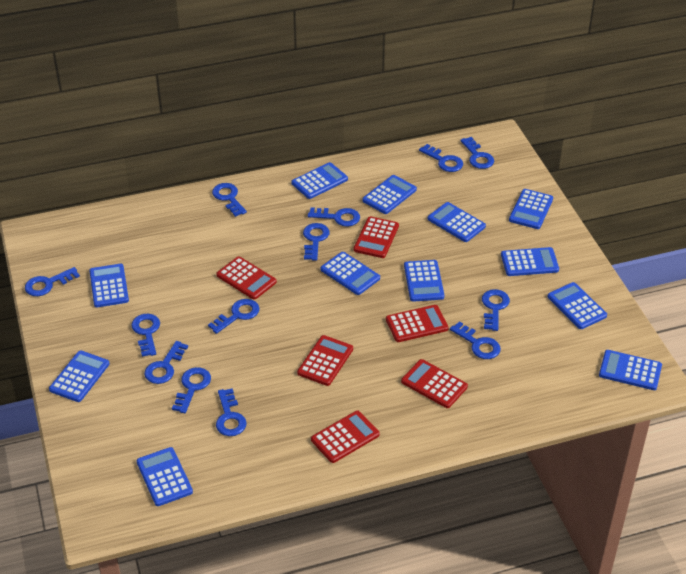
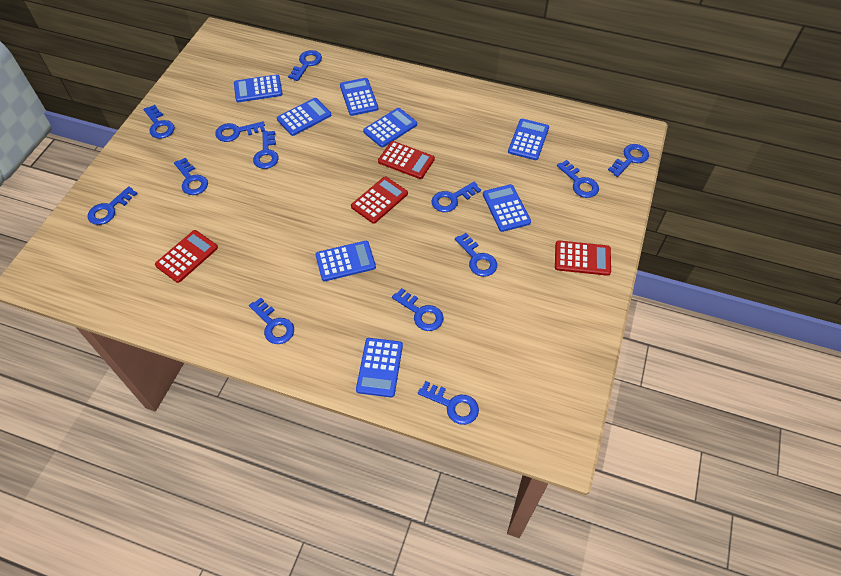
blue calculator: [49,350,110,402] [89,264,129,307] [137,447,193,506] [292,162,348,199] [321,252,380,295] [362,175,417,214] [404,260,444,302] [428,202,486,242] [501,247,559,276] [509,189,553,229] [548,282,607,329] [599,350,662,390] = 12 -> [234,74,283,102] [277,98,331,136] [315,241,376,281] [340,78,378,116] [356,338,403,397] [363,108,417,148] [483,184,531,232] [508,119,549,160] = 8
red calculator: [216,257,277,300] [297,335,353,386] [311,411,380,463] [354,216,399,258] [386,305,449,342] [401,359,468,408] = 6 -> [155,230,218,283] [351,176,408,224] [378,141,435,179] [555,241,611,276] = 4

